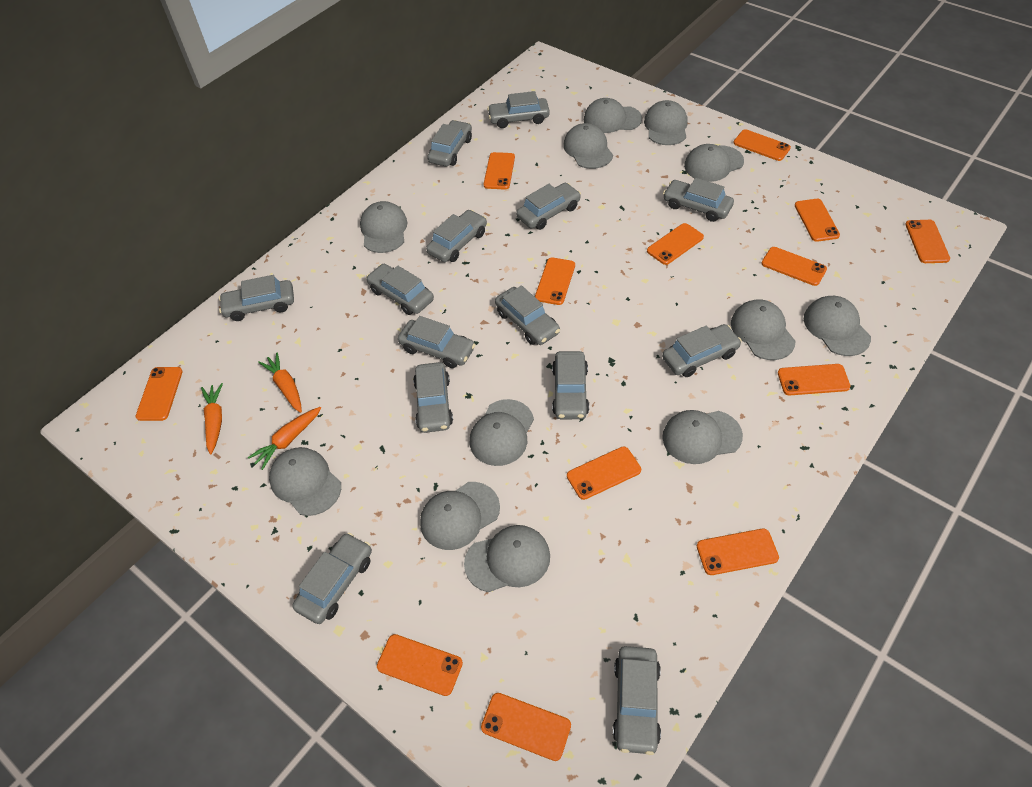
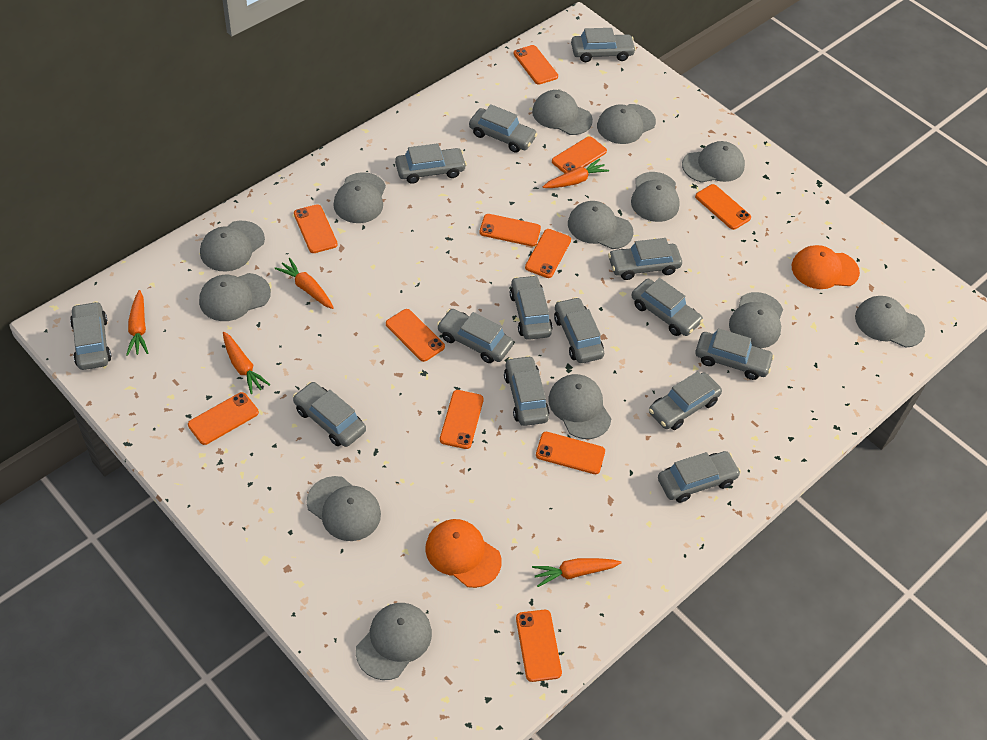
grey cap: [269,447,341,516] [360,201,407,253] [420,482,500,550] [464,525,550,592] [470,399,534,466] [563,123,613,169] [584,98,642,133] [644,100,688,145] [662,410,743,464] [684,144,744,182] [731,299,796,360] [804,296,871,356] = 12 -> [199,273,271,321] [200,221,265,272] [307,476,381,541] [333,172,386,223] [356,603,432,680] [532,90,593,135] [548,374,611,439] [568,201,633,249] [597,104,656,144] [631,172,680,222] [682,141,745,183] [729,292,783,348] [855,296,925,348] = 13
orange cap: none = 0 -> [425,519,501,588] [792,245,860,289] = 2
orange carrot: [201,383,223,455] [247,407,321,470] [258,352,302,413] = 3 -> [126,290,148,356] [223,332,270,394] [274,258,334,309] [532,558,621,587] [543,159,609,188] = 5
orange phone: [136,367,183,421] [377,634,463,696] [481,693,571,761] [484,152,515,190] [535,258,575,305] [567,446,641,500] [647,223,704,265] [697,529,779,575] [733,129,791,161] [761,247,827,286] [778,364,850,395] [795,199,840,242] [905,220,950,263] = 13 -> [188,392,259,445] [294,204,338,253] [386,309,445,362] [440,390,484,449] [479,214,541,246] [513,45,558,85] [516,610,562,682] [525,229,571,278] [536,432,605,474] [552,136,607,174] [695,184,751,230] = 11

